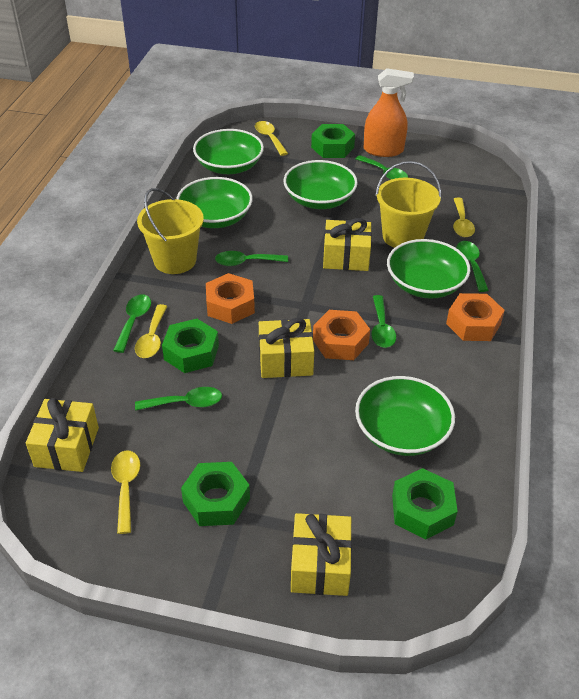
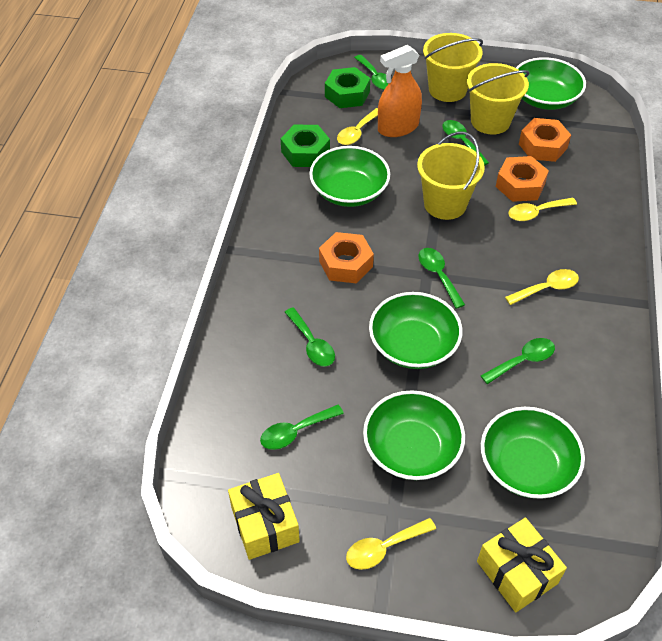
green nut: [162,319,219,373] [181,462,250,526] [311,124,355,158] [392,468,458,539] = 4 -> [281,125,330,167] [325,67,370,108] = 2
yellow bucket: [137,188,204,274] [375,161,442,248] = 2 -> [417,132,485,220] [423,33,483,102] [467,63,529,135] = 3
yellow gift: [26,398,99,472] [259,318,314,378] [291,513,352,596] [323,218,372,271] = 4 -> [228,473,300,560] [477,518,567,612] = 2

